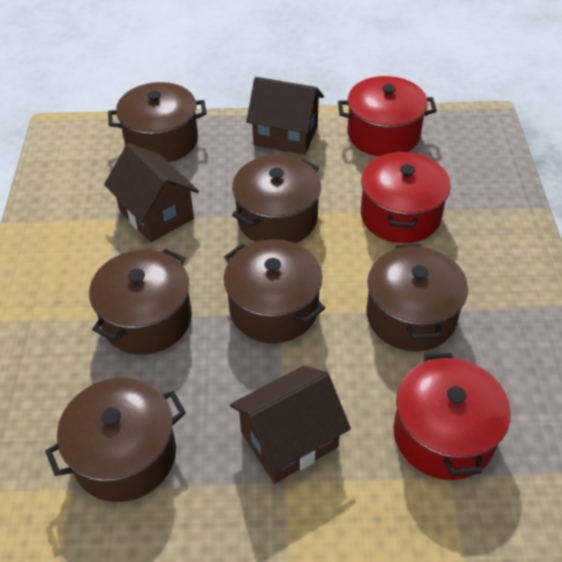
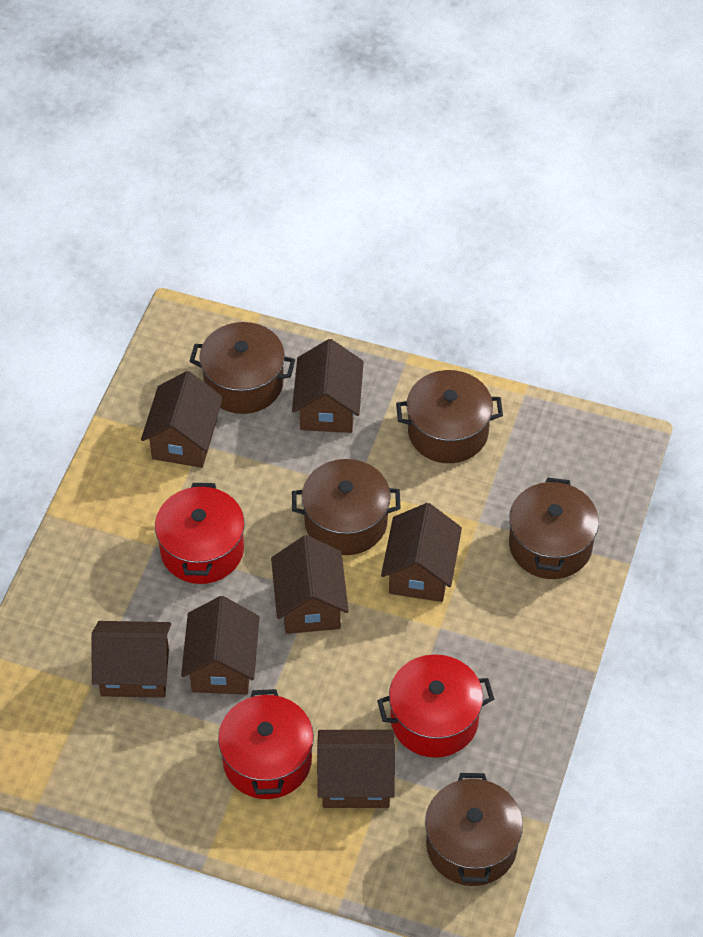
brown house: [104,143,199,242] [230,366,351,483] [246,77,324,155] = 3 -> [91,621,171,698] [141,371,223,468] [181,596,259,695] [271,535,349,634] [292,339,364,433] [317,730,395,808] [381,503,462,602] = 7
brown pot: [45,378,186,502] [89,249,192,355] [108,82,207,162] [224,239,325,343] [232,155,321,243] [366,244,468,351] = 6 -> [190,322,295,414] [292,459,401,555] [396,370,503,463] [425,773,523,886] [509,477,599,579] = 5

